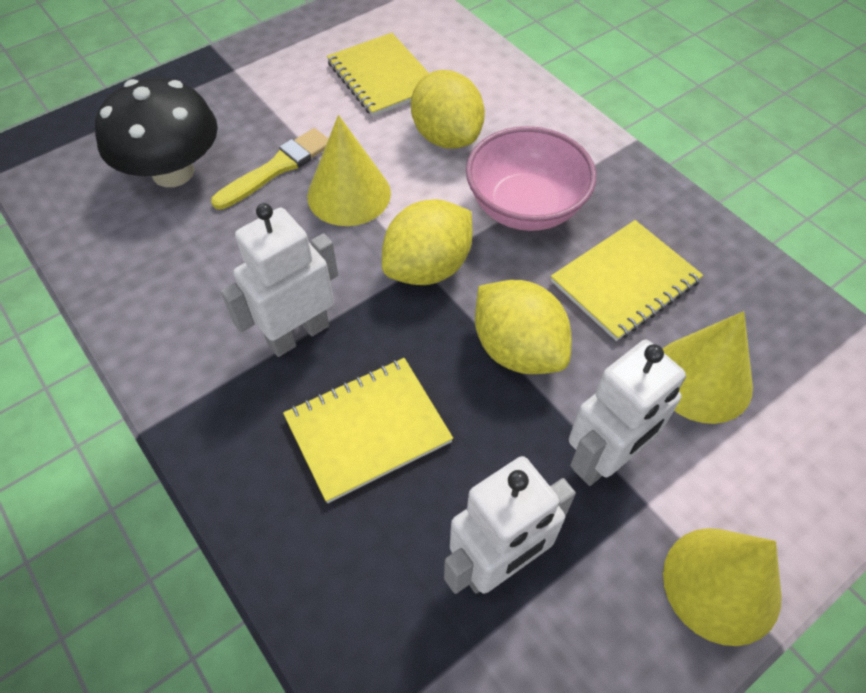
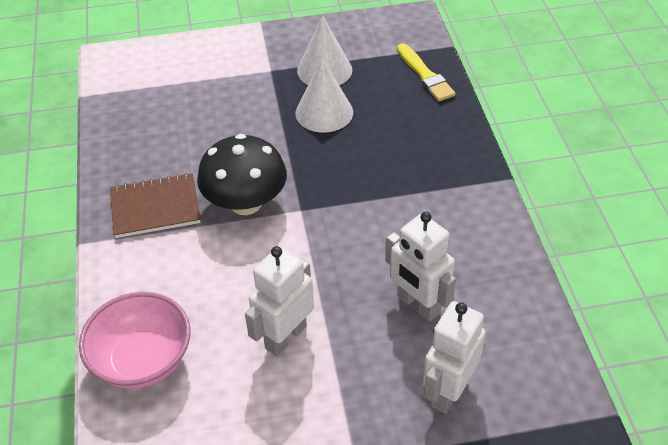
brown notebook: none = 0 -> [110,173,201,238] = 1
white cone: none = 0 -> [296,58,353,133] [297,16,352,85] = 2
yellow cone: [307,115,391,226] [663,311,753,424] [663,528,781,646] = 3 -> none = 0
yellow lemon: [382,199,473,285] [411,70,485,149] [475,280,572,374] = 3 -> none = 0
yellow notebook: [283,358,453,503] [327,33,429,117] [551,220,703,341] = 3 -> none = 0

